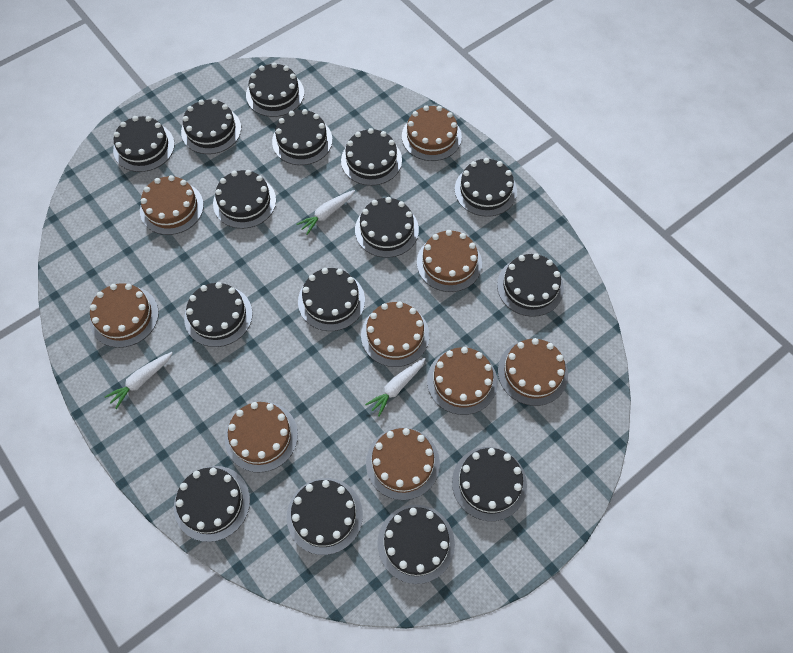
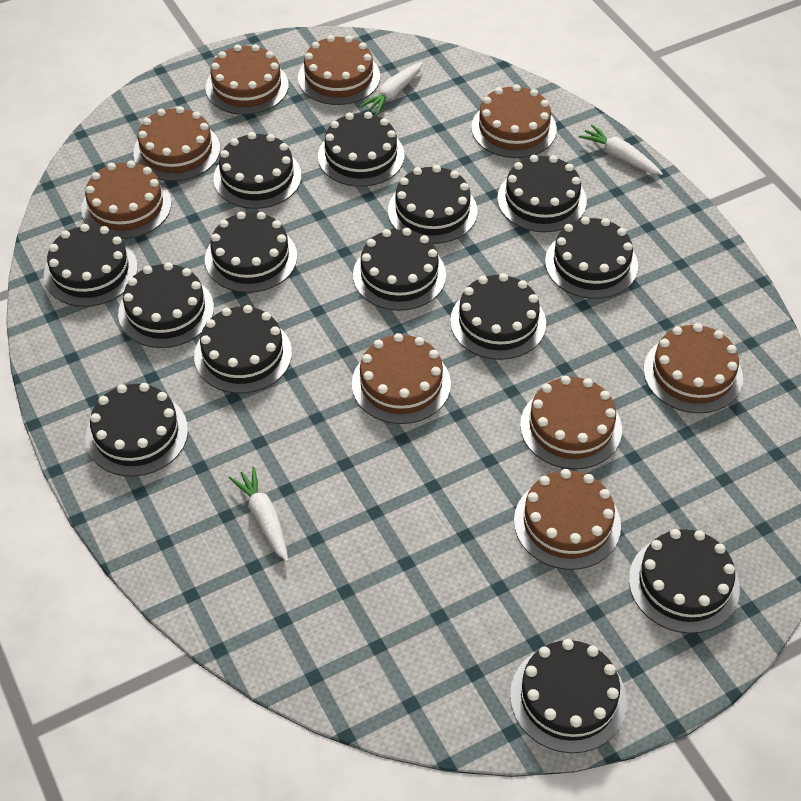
black cake: [113,116,175,172] [174,466,250,542] [181,99,241,154] [184,282,253,347] [213,170,276,229] [246,63,304,117] [272,109,332,165] [287,478,363,555] [298,268,365,331] [341,128,402,186] [355,197,419,258] [378,505,455,584] [452,447,527,521] [455,158,517,217] [497,253,564,317] = 15 -> [44,224,138,307] [85,383,188,477] [118,262,214,348] [194,305,292,394] [205,211,297,293] [213,132,301,209] [318,112,405,187] [353,228,446,311] [388,165,478,244] [450,273,546,360] [497,155,587,232] [510,639,627,753] [545,217,638,299] [629,529,740,634] = 14

